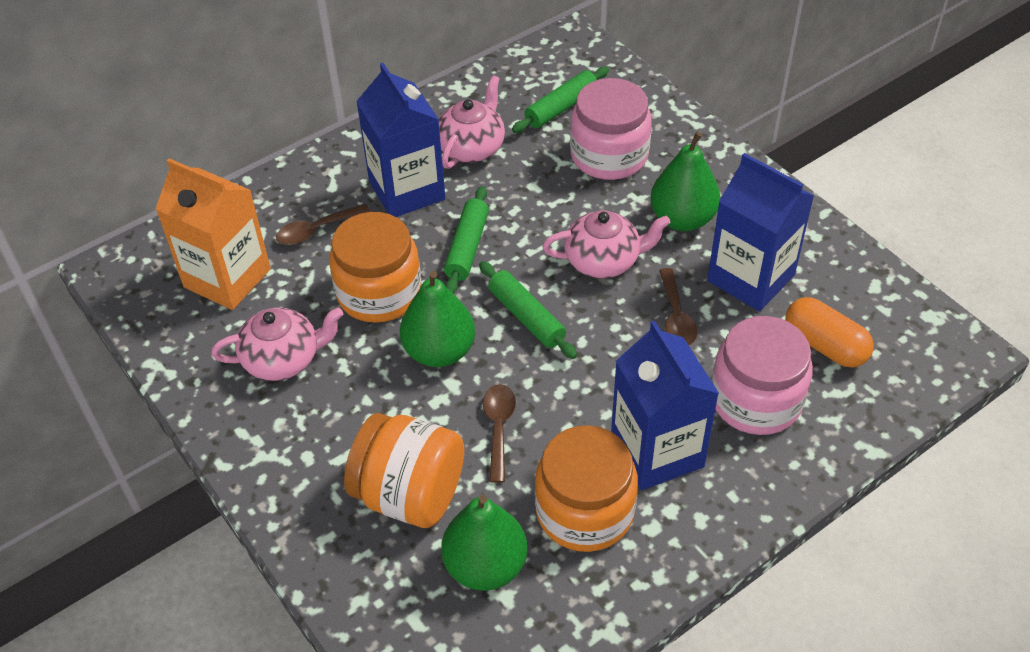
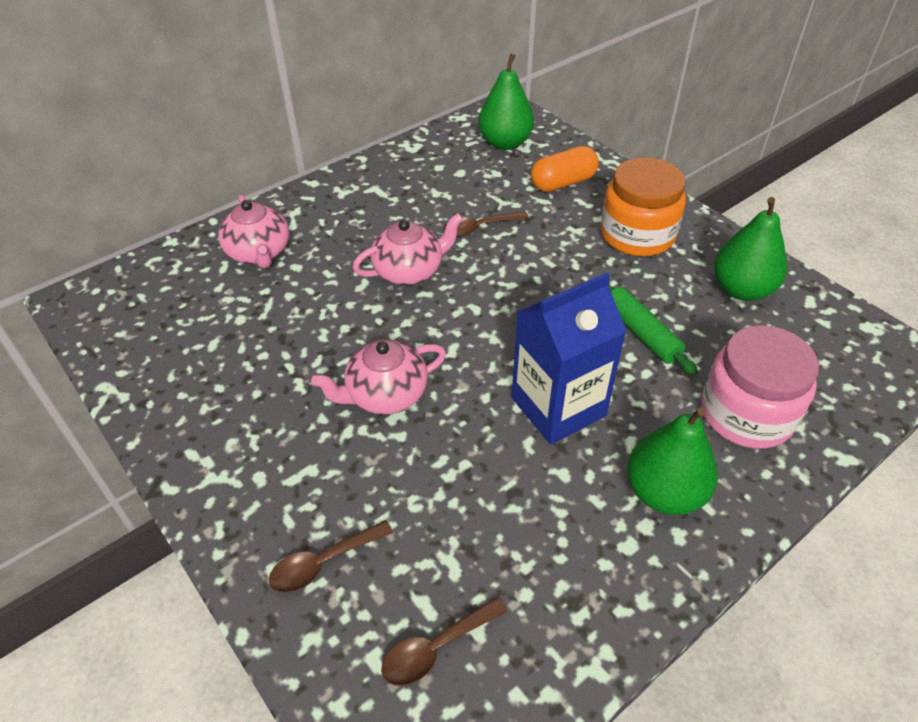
blue carton: [356,63,446,217] [611,321,719,490] [707,153,814,312] = 3 -> [512,273,626,445] = 1
green rolling pin: [444,186,489,294] [479,261,577,359] [512,67,609,133] = 3 -> [608,283,698,376] = 1
orange carton: [156,158,271,310] = 1 -> none = 0
orange jar: [329,212,421,323] [344,413,464,528] [535,425,638,552] = 3 -> [601,157,686,257] = 1
pink jar: [570,78,652,180] [712,316,813,435] = 2 -> [701,325,819,449] = 1

